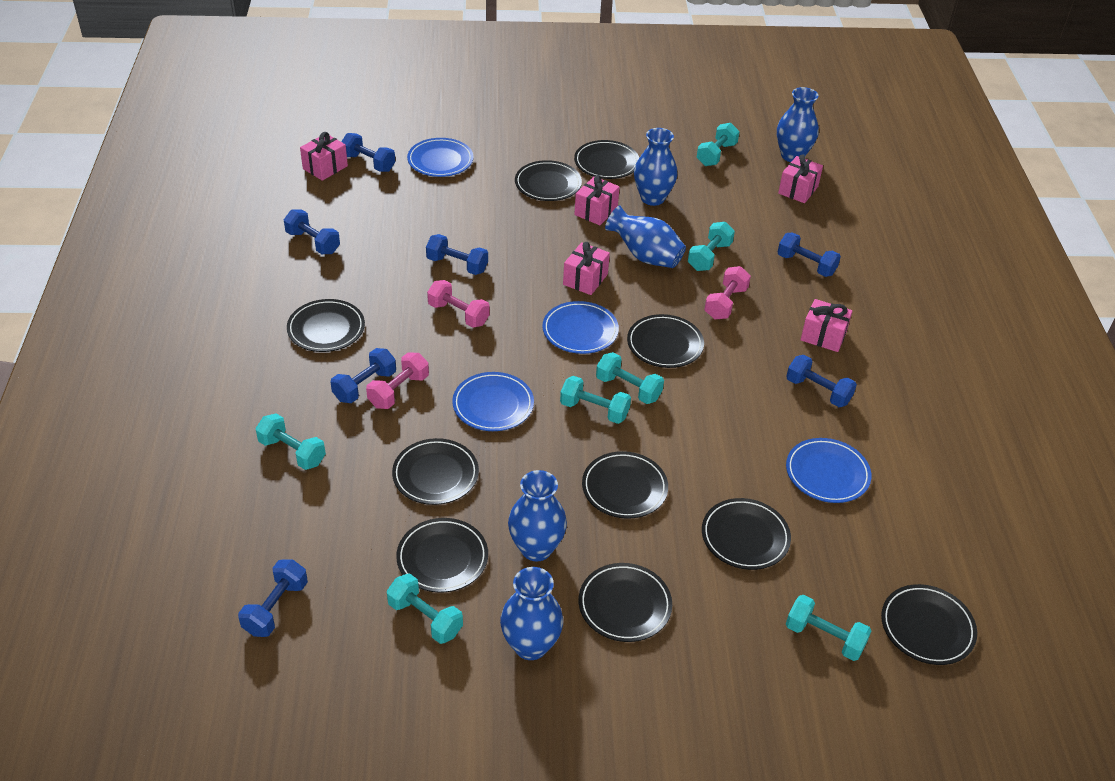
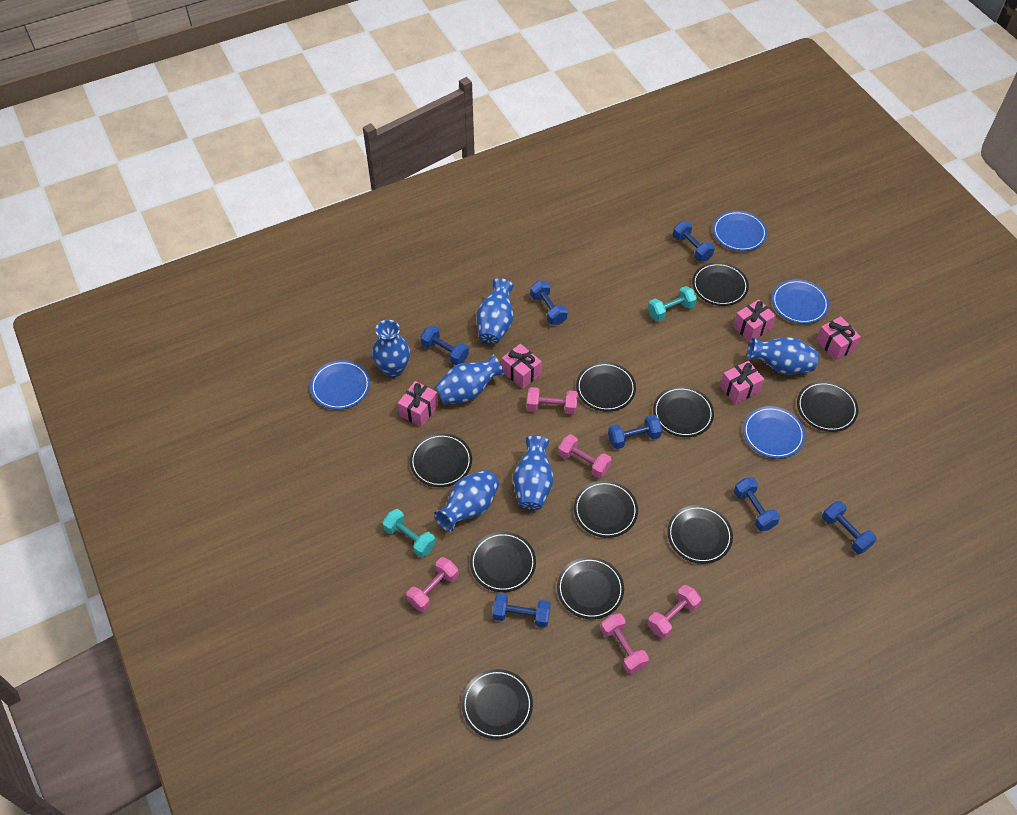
blue vase: [500,567,563,660] [508,470,567,561] [605,205,686,268] [634,128,677,206] [777,87,819,162] = 5 -> [372,320,410,377] [434,470,499,532] [435,354,504,405] [476,278,514,344] [513,436,554,510] [747,337,819,375] = 6
pink dumbbell: [366,352,429,409] [427,280,490,328] [704,266,751,319] = 3 -> [406,557,458,612] [527,387,578,414] [558,434,612,478] [601,613,649,674] [648,585,701,638] = 5
turquoise dumbbell: [255,413,326,470] [387,573,463,644] [560,376,631,424] [596,352,664,404] [688,222,735,271] [697,123,740,166] [786,595,871,661] = 7 -> [383,509,435,558] [648,286,697,321] = 2

